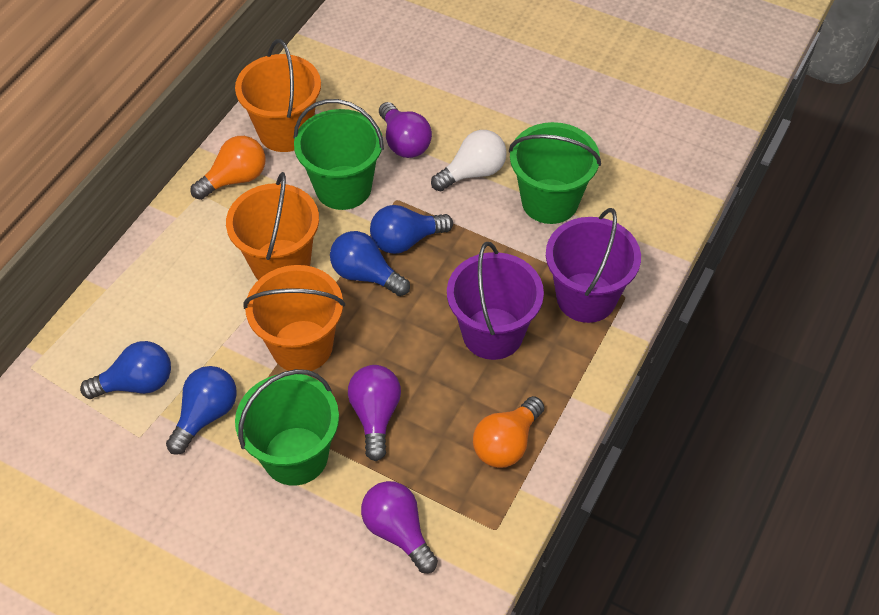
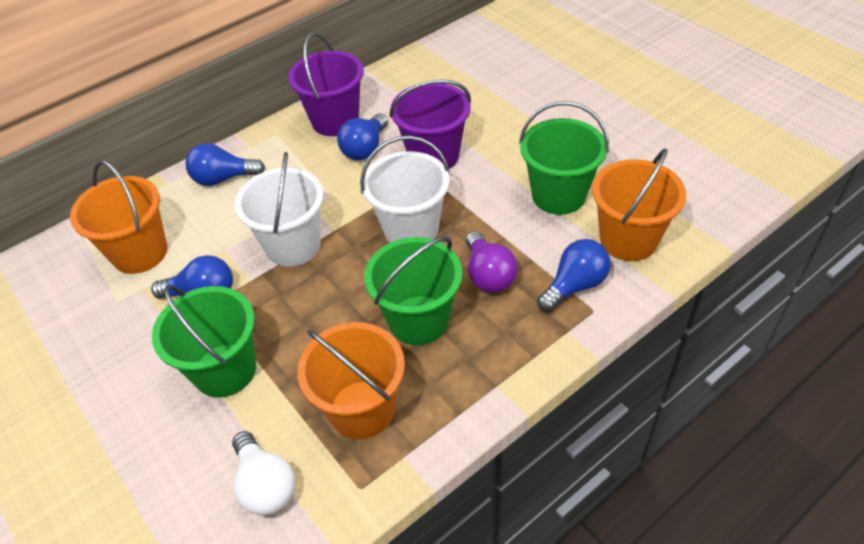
orange light bulb: [191,136,266,200] [473,396,544,468] = 2 -> none = 0
purple light bulb: [348,365,401,461] [361,481,438,573] [379,102,432,158] = 3 -> [466,231,518,293] = 1
white bucket: none = 0 -> [235,152,324,266] [360,135,449,243] = 2

